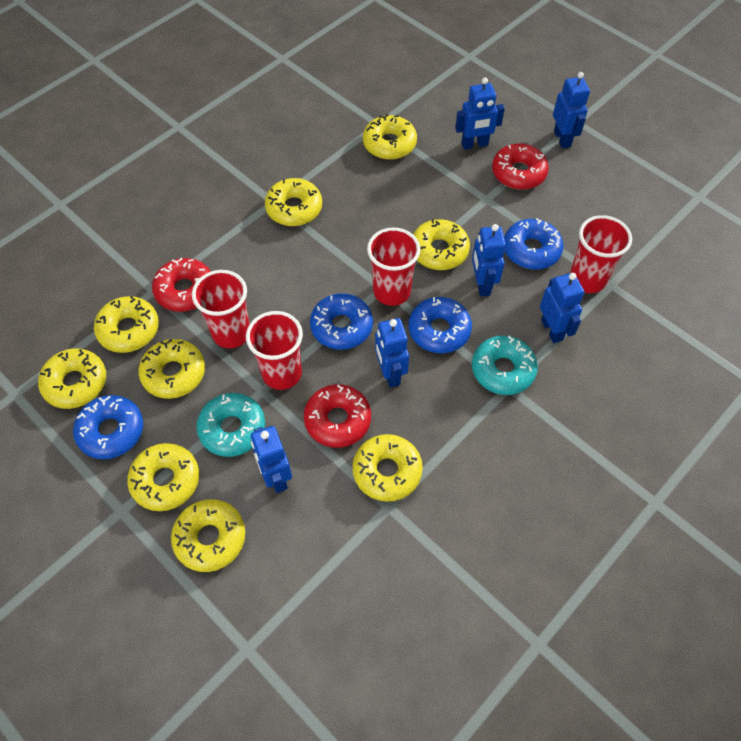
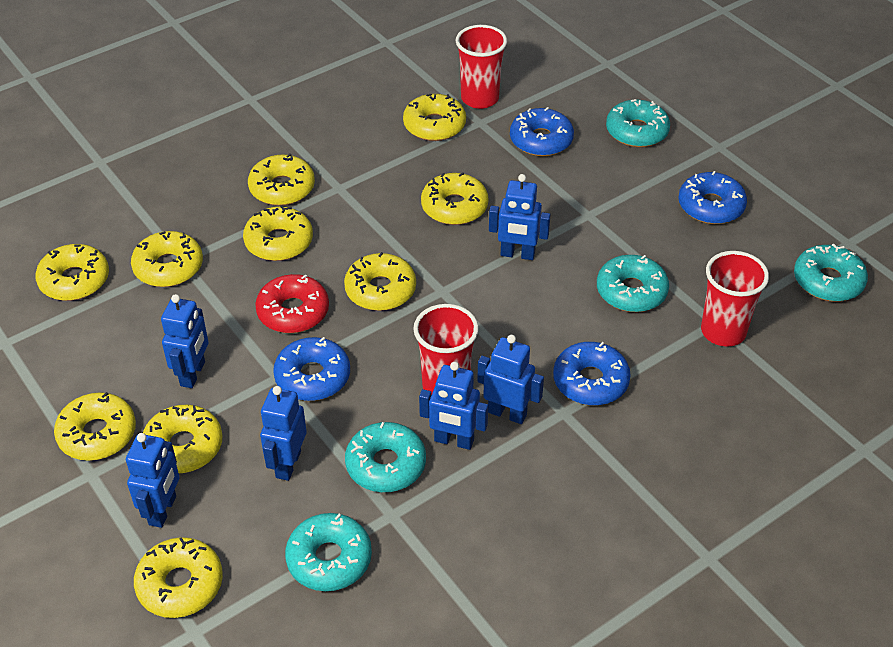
red cup: [192,270,250,348] [246,311,303,390] [367,227,420,306] [570,215,632,293] = 4 -> [413,304,479,395] [456,25,507,109] [701,251,769,347] = 3
red donut: [152,258,211,312] [304,384,371,448] [492,144,549,190] = 3 -> [255,274,329,333] = 1
turquoise donut: [196,393,265,457] [472,336,538,395] = 2 -> [285,513,372,591] [345,422,426,492] [597,255,669,312] [606,99,670,147] [794,244,868,302] = 5
yellow donut: [38,348,106,409] [94,296,159,353] [127,443,199,511] [139,339,205,399] [171,499,245,572] [265,178,322,226] [352,434,423,502] [363,114,417,160] [413,219,470,270] = 9 -> [35,244,109,301] [54,392,136,461] [131,231,203,287] [134,537,223,618] [143,404,223,473] [243,205,313,261] [248,154,315,206] [344,252,416,311] [403,94,466,141] [421,172,489,225] = 10

